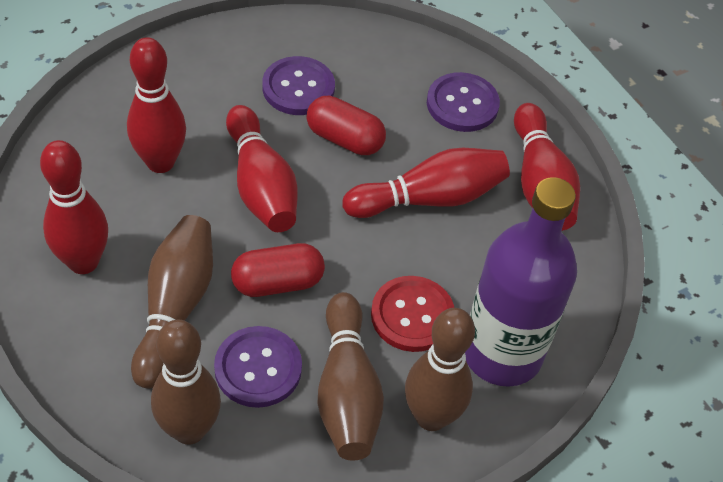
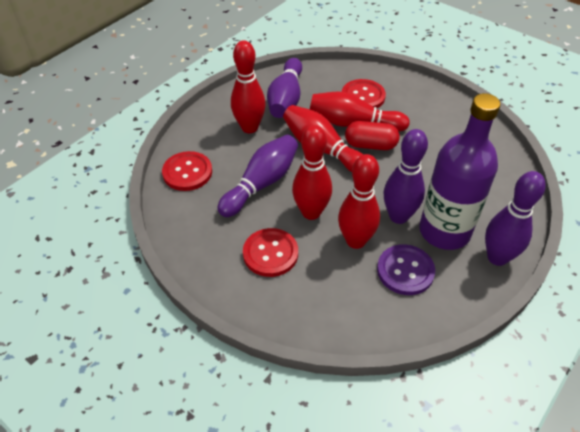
brown bowling pin: [131,215,213,388] [151,320,221,445] [317,292,384,461] [405,308,475,431] = 4 -> none = 0
purple bowling pin: none = 0 -> [217,135,298,217] [267,58,302,118] [384,129,428,224] [485,171,546,266] = 4
purple button: [214,326,302,408] [262,56,335,115] [427,72,500,132] = 3 -> [377,244,435,295] = 1
red button: [371,276,454,352] = 1 -> [162,151,212,191] [243,228,298,277] [342,79,386,108] = 3
red capsule: [231,243,325,297] [306,96,386,155] = 2 -> [345,121,399,150] = 1

